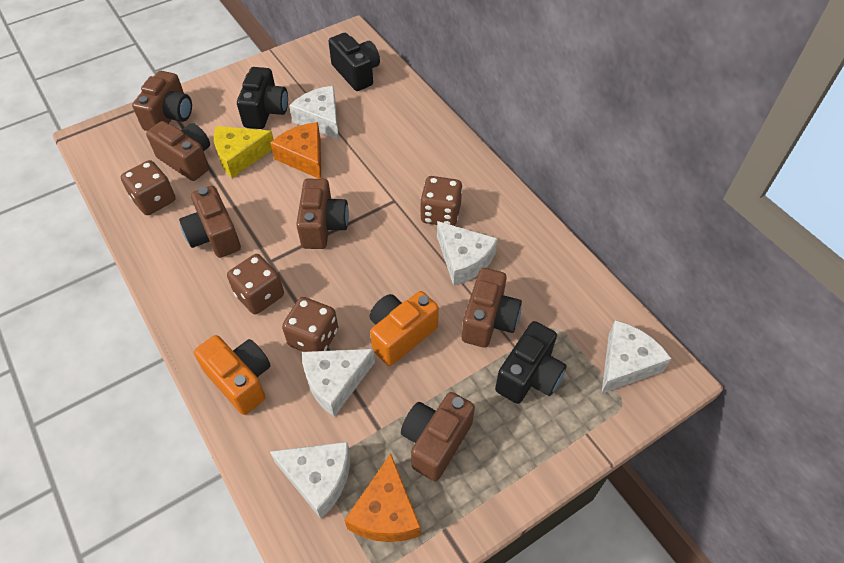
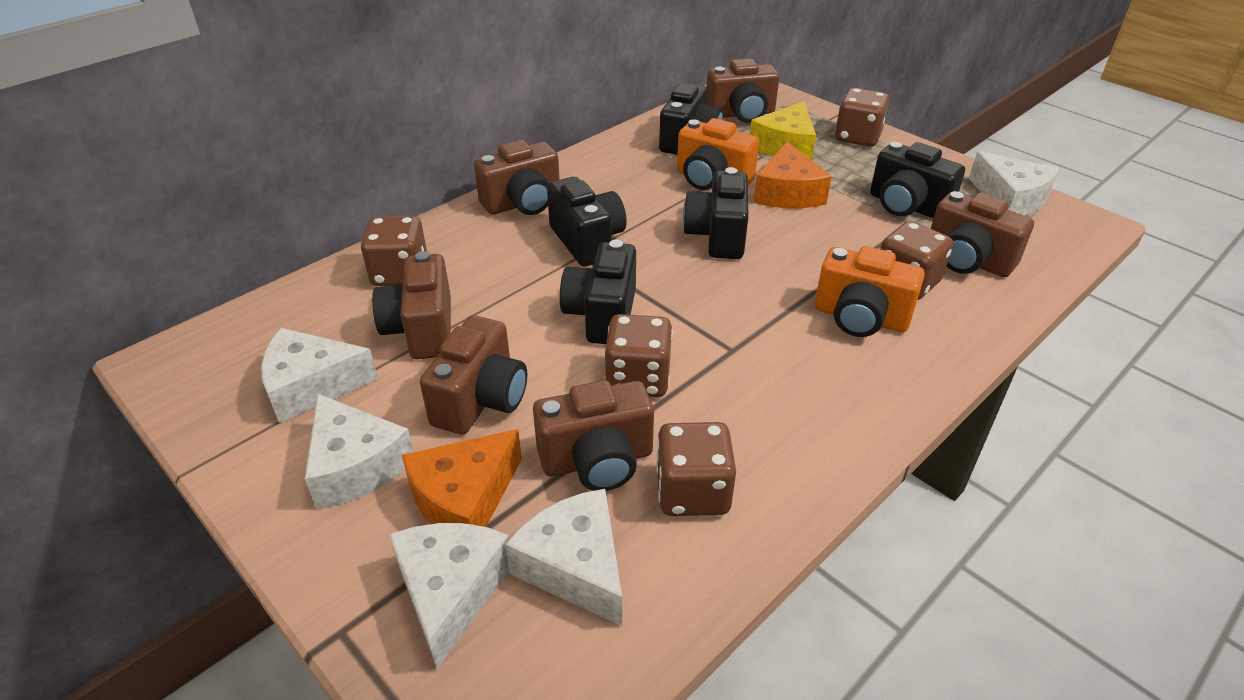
black camera: [237,67,288,129] [328,33,380,91] [495,321,567,404] = 3 -> [547,177,627,267] [560,240,636,344] [659,83,723,155] [683,167,748,259] [870,142,965,219] = 5
brown dice: [121,160,176,215] [227,254,284,314] [282,297,338,352] [420,176,463,226] = 4 -> [361,216,427,286] [604,314,673,397] [656,422,736,516] [835,88,890,147] [880,221,953,300] = 5

